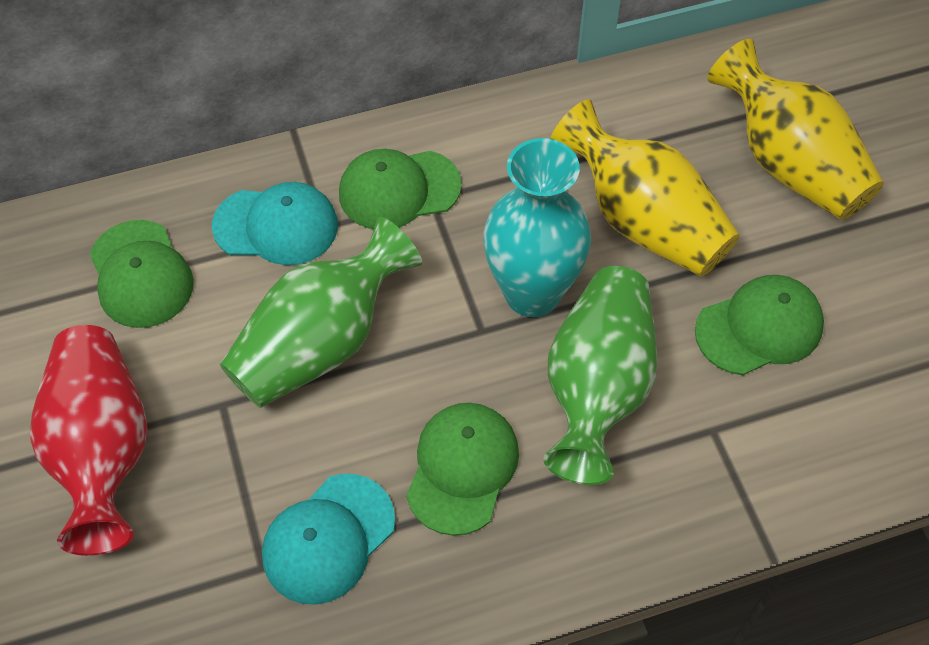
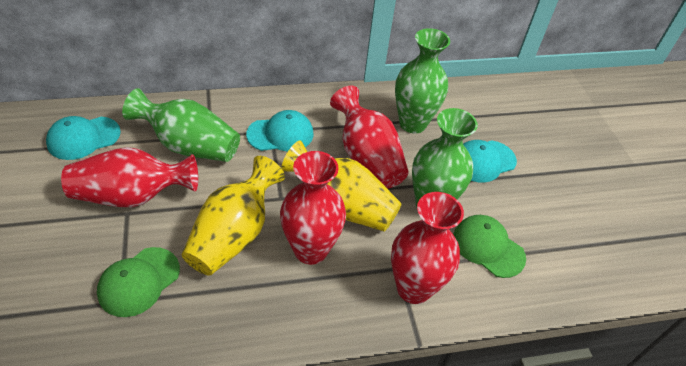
green cap: [89,220,194,328] [339,149,462,229] [406,403,519,536] [695,275,824,375] = 4 -> [97,247,180,317] [453,215,526,278] = 2
green vase: [220,217,422,408] [543,266,658,485] = 2 -> [122,88,240,162] [395,28,450,133] [412,108,478,207] = 3
red vase: [30,325,147,556] = 1 -> [61,147,198,207] [280,151,346,265] [330,85,409,189] [391,192,464,304] = 4
turquoise cap: [212,182,338,265] [262,474,395,605] = 2 -> [46,116,121,160] [246,110,314,151] [463,140,517,183] = 3
turquoise vase: [483,138,591,317] = 1 -> none = 0

